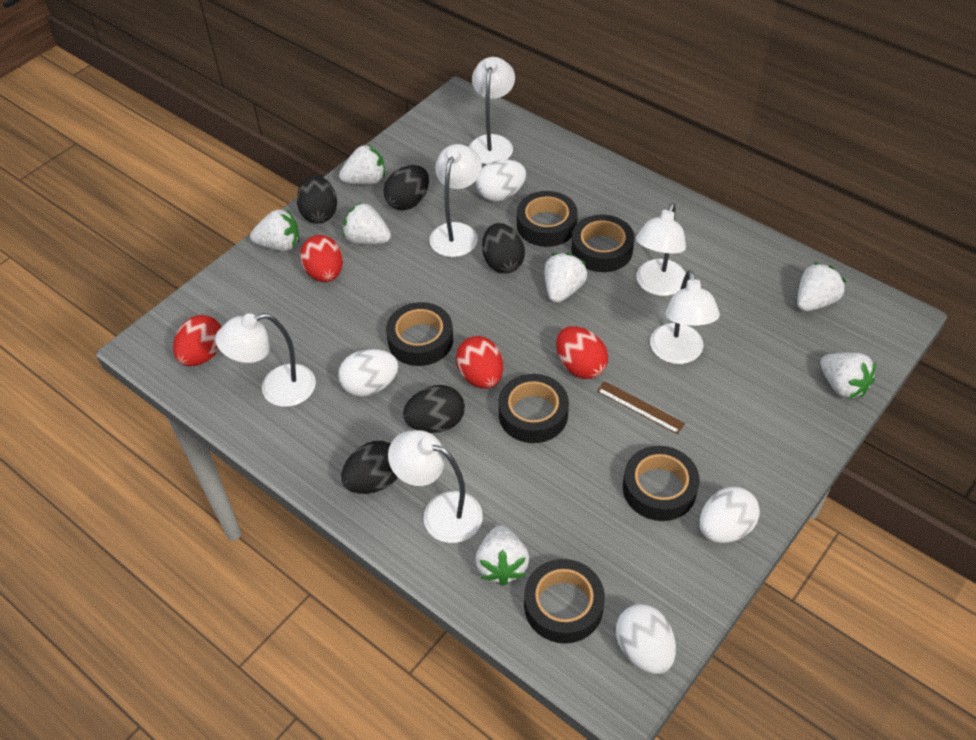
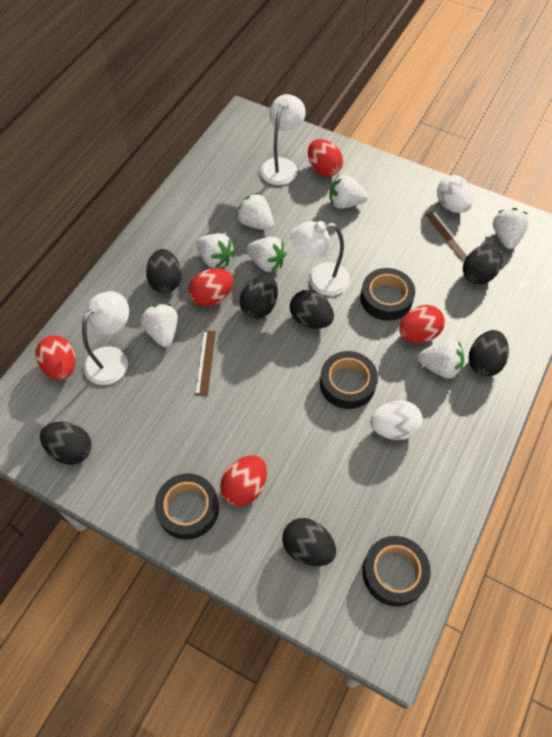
black egg: [297,175,337,224] [341,441,398,494] [384,165,429,211] [403,385,465,433] [482,223,525,273] = 5 -> [40,422,92,465] [146,249,182,293] [240,275,278,319] [282,518,336,566] [290,290,334,329] [463,244,503,285] [469,330,509,377] = 7
black tape: [386,302,453,366] [498,374,569,443] [517,191,578,247] [524,559,605,644] [571,215,634,272] [623,446,700,521] = 6 -> [155,474,219,540] [320,351,378,409] [360,268,415,321] [363,536,431,606] = 4
brown ruler: [597,381,685,434] = 1 -> [195,330,216,396] [425,211,469,261] = 2
red egg: [173,315,221,366] [300,235,343,282] [456,336,503,389] [556,326,608,379] = 4 -> [36,336,75,380] [189,268,233,307] [220,455,267,506] [308,139,343,177] [399,305,445,343] = 5
white egg: [338,349,398,397] [476,160,526,201] [616,604,676,674] [700,487,760,543] = 4 -> [370,400,423,440] [437,175,473,213] = 2
white lamp: [215,313,316,407] [388,430,483,543] [429,144,482,257] [469,57,515,165] [636,203,686,296] [650,270,720,364] = 6 -> [82,291,129,385] [260,94,306,185] [291,221,350,296] = 3

